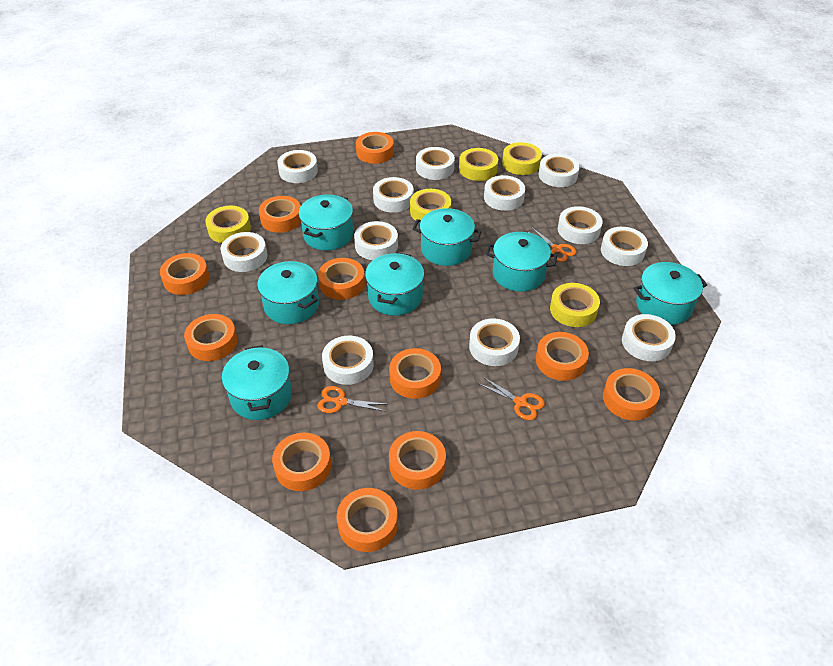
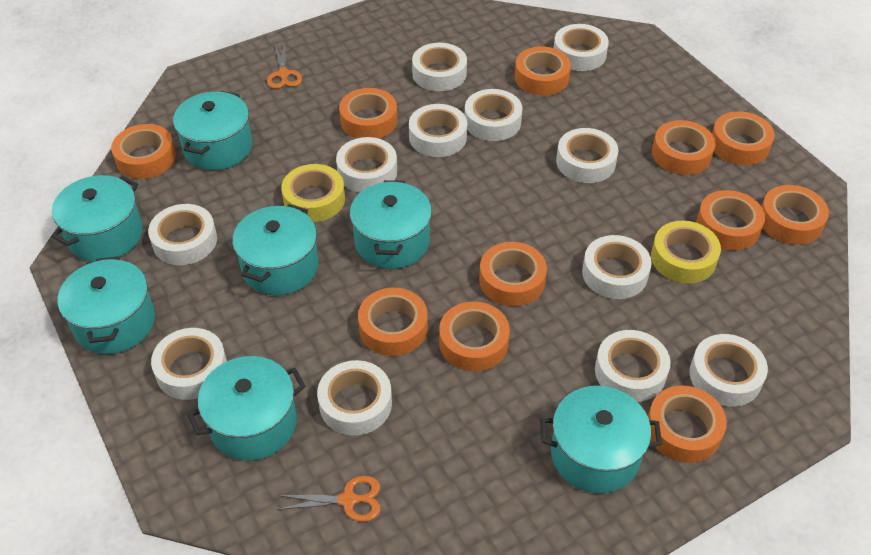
orange scissors: [317,386,385,413] [479,377,545,420] [526,227,576,262] = 3 -> [267,45,302,89] [277,476,381,522] = 2
yellow tape: [205,206,251,243] [410,189,451,221] [459,148,498,181] [502,142,542,175] [550,283,600,327] = 5 -> [281,164,345,222] [651,221,721,283] = 2

